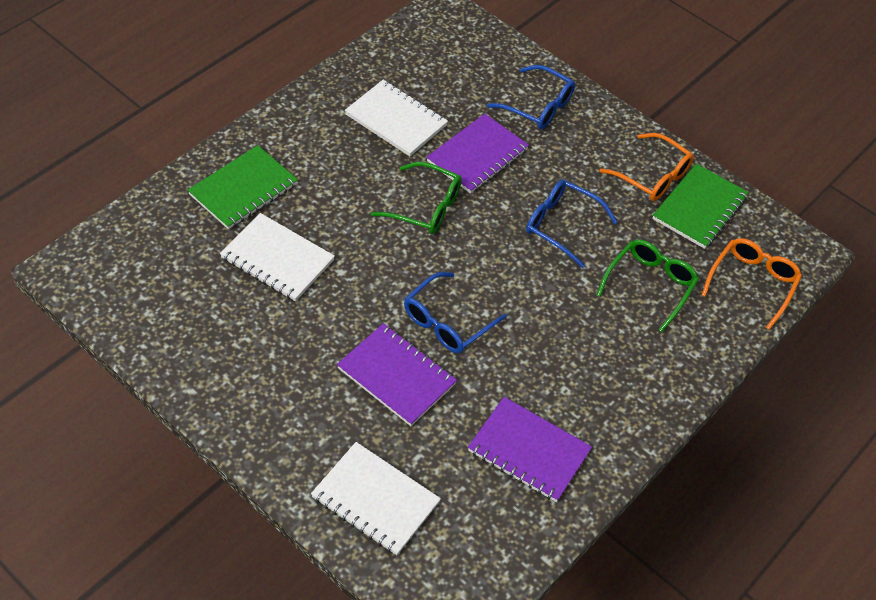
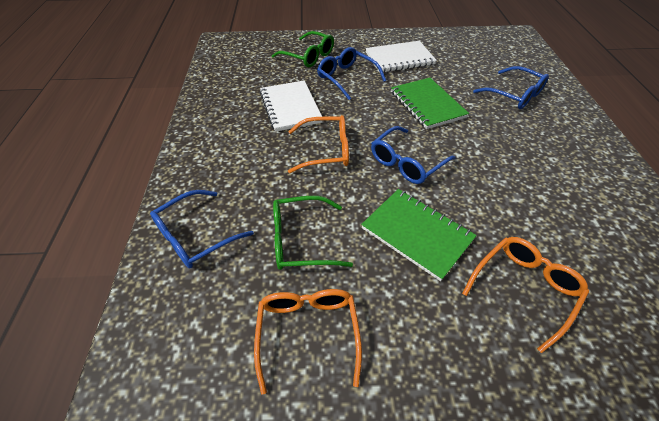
blue glasses: [404,272,507,353] [487,65,575,129] [526,180,617,268] = 3 -> [150,190,254,268] [317,47,386,100] [371,126,455,184] [473,66,549,109] = 4
orange glasses: [599,133,694,201] [702,238,802,330] = 2 -> [254,289,362,395] [288,115,349,173] [462,237,589,353] = 3
purple notebook: [337,323,457,426] [427,114,529,194] [468,397,592,502] = 3 -> none = 0
white notebook: [220,213,335,301] [311,442,441,555] [345,80,448,156] = 3 -> [260,80,323,132] [366,41,437,73] = 2

